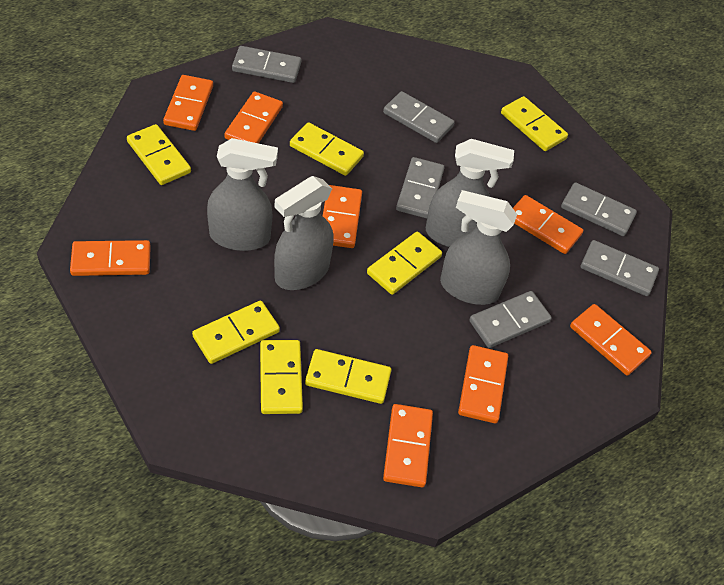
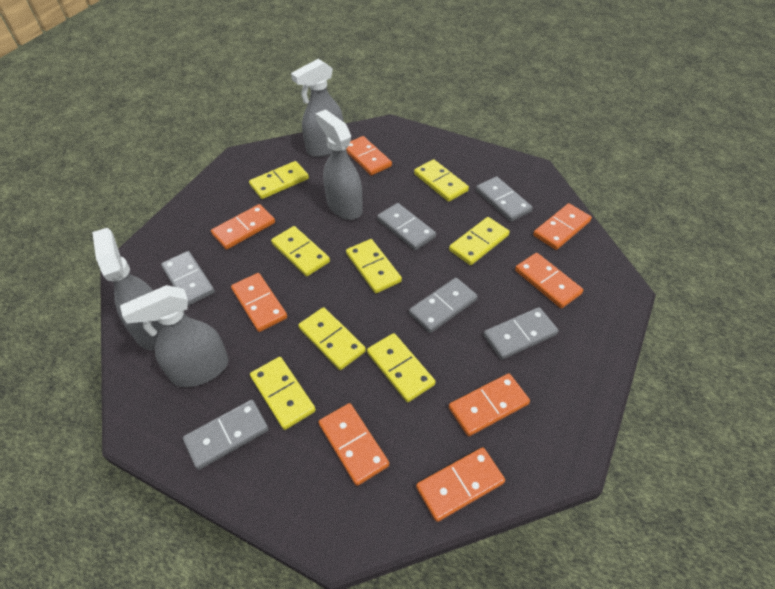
yellow domino: [127,124,191,185] [192,301,280,364] [260,340,303,414] [290,122,364,176] [305,349,391,404] [367,232,442,295] [501,96,568,151] = 7 -> [249,161,309,199] [250,357,316,430] [271,226,330,276] [298,307,366,370] [346,239,402,293] [367,333,435,402] [414,159,469,202] [449,217,510,265] = 8

